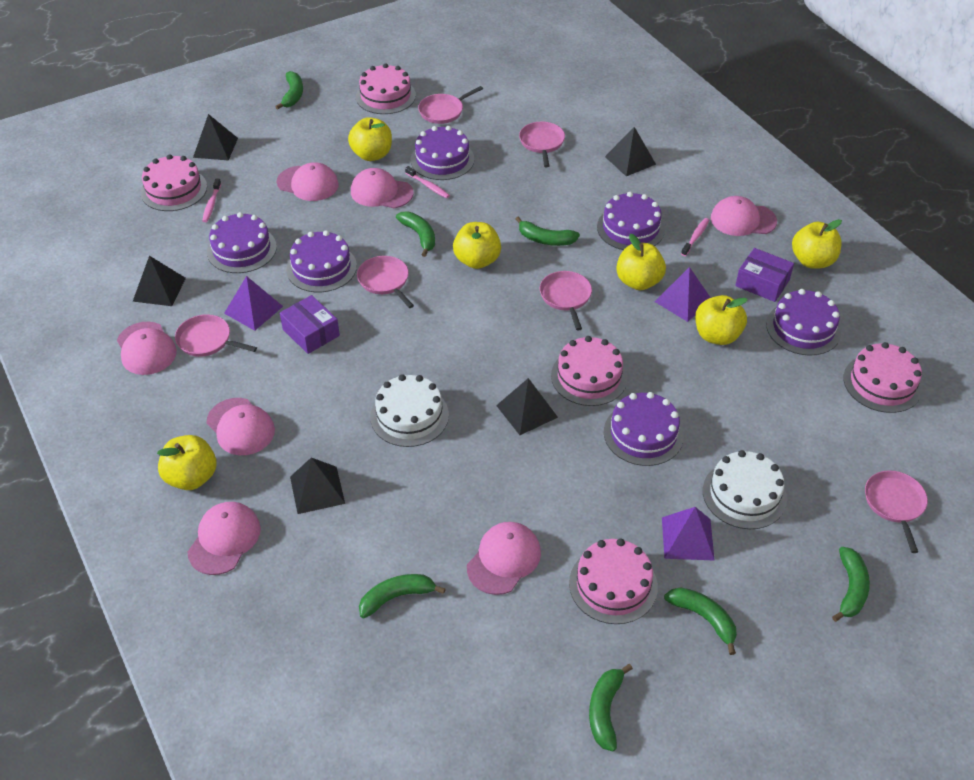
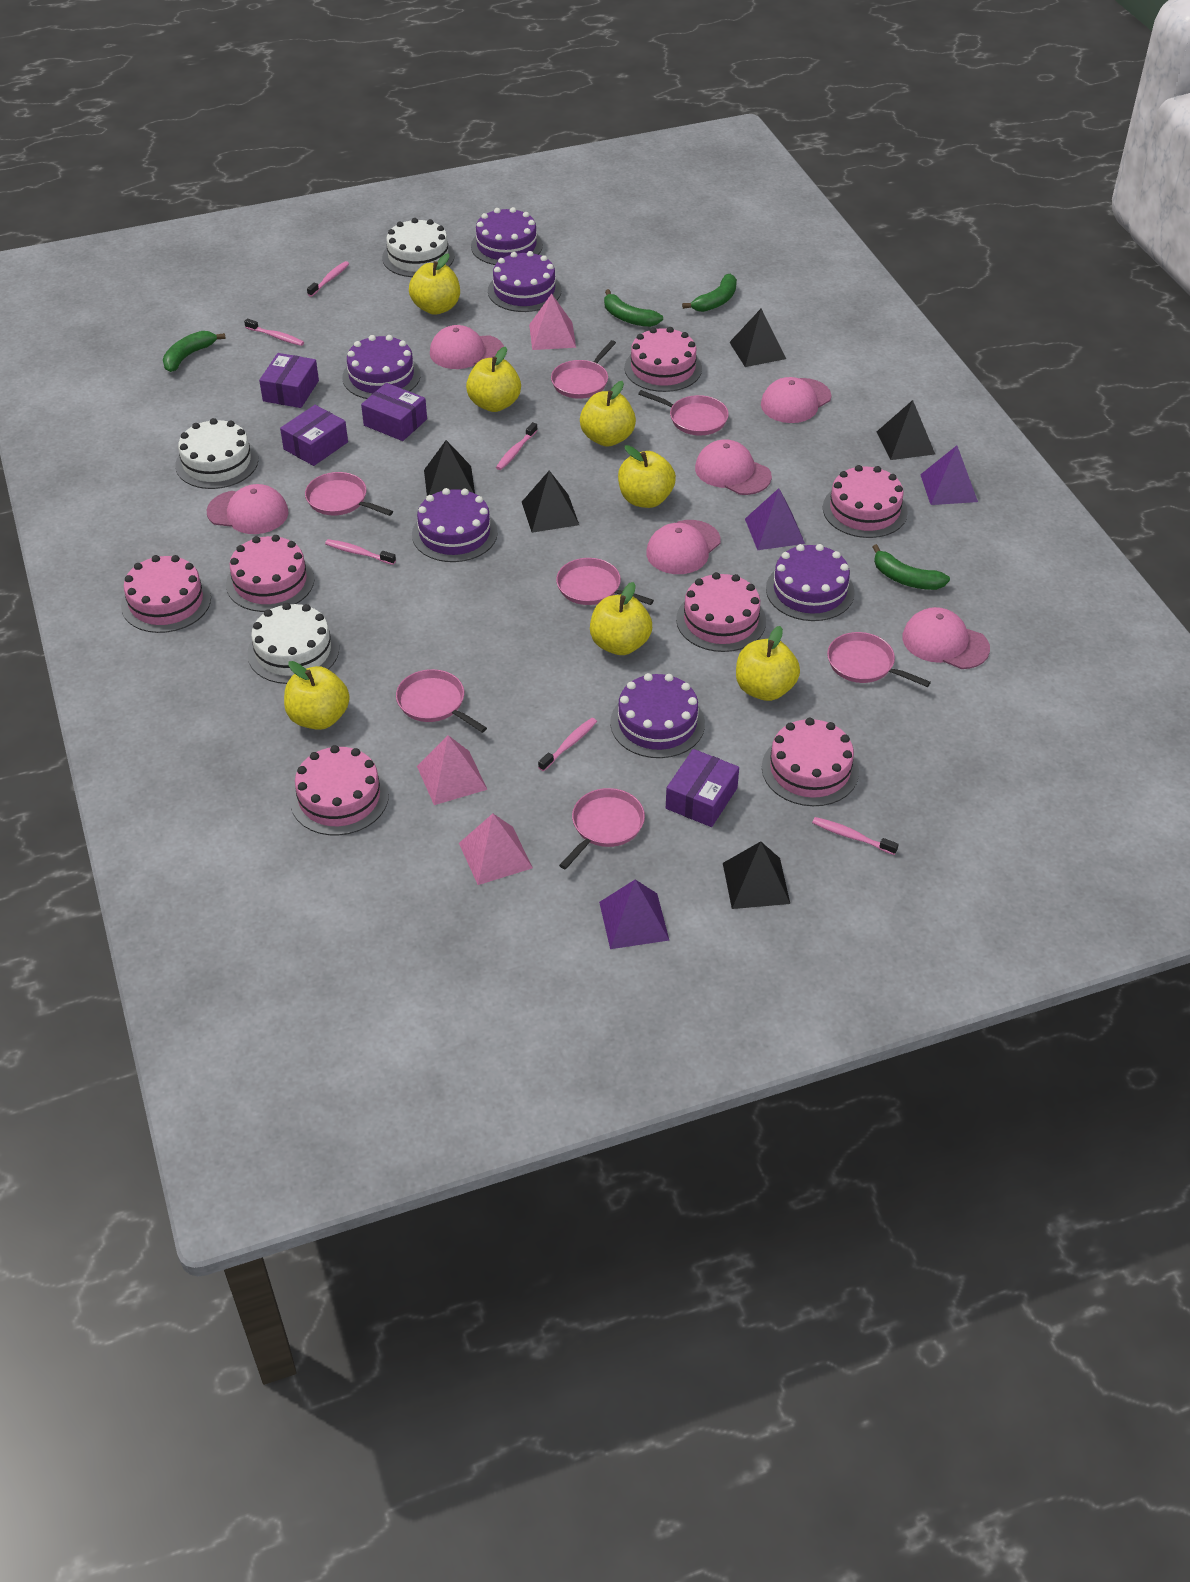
green banana: [275,71,303,110] [359,574,446,618] [396,212,435,257] [516,216,580,246] [589,664,633,752] [664,587,737,655] [832,547,870,622] = 7 -> [163,331,226,372] [604,289,663,327] [682,274,737,312] [872,544,950,590] = 4
pink cake: [140,154,207,211] [356,63,416,114] [551,336,628,406] [569,538,658,624] [843,342,922,413] = 5 -> [121,555,211,633] [226,535,315,612] [290,745,389,835] [624,327,702,392] [676,572,766,652] [762,718,859,806] [823,465,908,538] = 7
pink cap: [117,322,177,375] [188,502,261,575] [207,398,275,455] [277,163,339,201] [351,168,414,208] [467,522,541,595] [711,196,777,236] = 7 -> [207,484,289,534] [430,325,504,369] [646,520,721,574] [695,440,772,495] [761,377,831,423] [902,607,990,669] = 6
pink pan: [175,314,257,357] [357,256,414,308] [418,86,483,124] [519,122,565,167] [540,271,592,331] [865,470,928,553] = 6 -> [305,472,393,516] [396,669,487,733] [551,340,616,399] [556,558,654,605] [559,788,645,869] [638,390,729,435] [827,632,931,687] = 7
pink pyramid: none = 0 -> [417,735,488,805] [459,814,533,885] [529,294,576,350] = 3
pink toothbrush: [202,179,221,222] [405,166,450,198] [681,218,709,256] = 3 -> [244,319,304,346] [307,261,349,297] [325,539,396,565] [496,422,538,470] [538,718,597,771] [812,817,899,855] = 6
purple box: [280,295,340,354] [735,248,794,302] = 2 -> [259,353,319,408] [280,405,348,466] [361,383,427,441] [666,749,739,827] = 4
white cake: [370,374,449,447] [703,450,787,529] = 2 -> [175,418,258,489] [247,603,339,684] [382,218,455,277] = 3
yellow apple: [157,435,217,490] [348,117,392,161] [453,222,501,269] [616,234,666,290] [695,295,748,345] [792,219,842,269] = 6 -> [284,661,350,730] [409,253,460,315] [466,347,521,412] [580,381,636,447] [590,582,652,655] [618,445,676,508] [736,626,800,701] = 7

